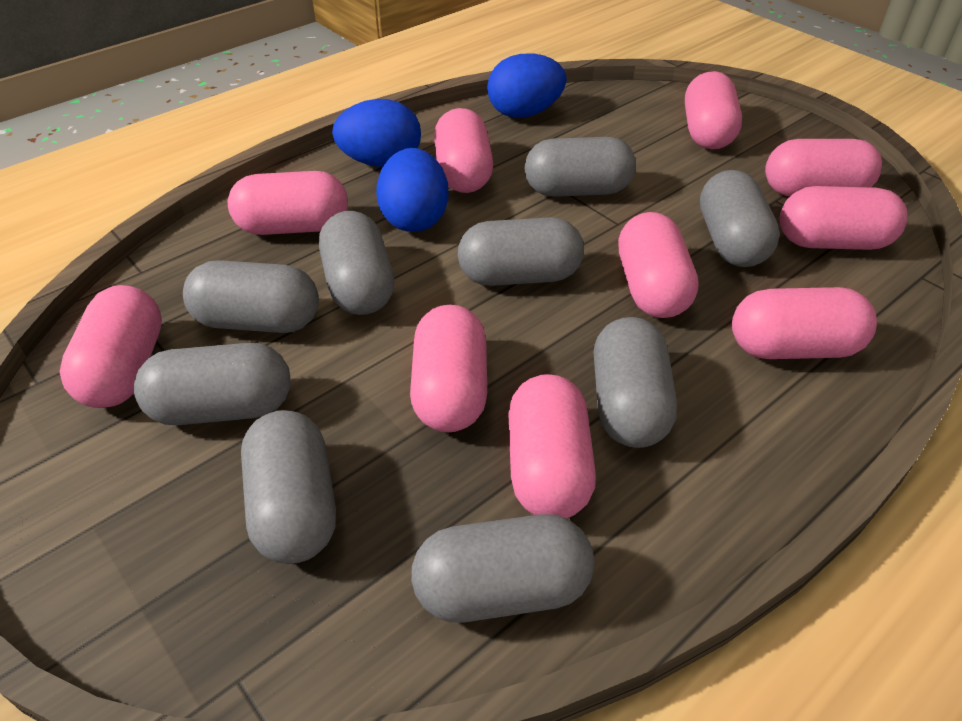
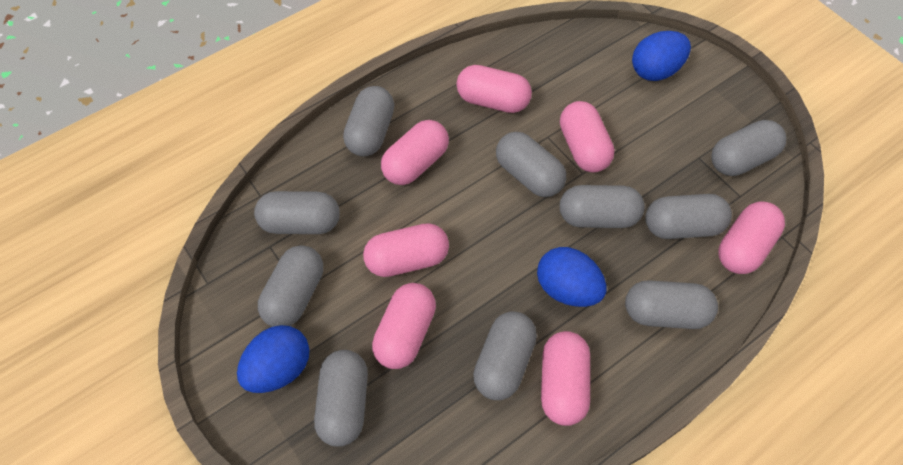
grey capsule: [134,343,291,425] [183,260,319,333] [241,410,336,564] [319,211,394,315] [411,514,594,622] [458,217,584,286] [525,137,636,197] [593,317,677,448] [700,170,780,267] = 9 -> [254,191,340,234] [258,245,323,327] [314,350,368,447] [343,86,394,157] [473,311,537,400] [496,132,566,197] [560,185,645,228] [625,280,718,329] [645,194,732,239] [711,120,786,176] = 10
pink capsule: [60,285,162,408] [228,171,348,235] [410,305,487,432] [434,108,493,193] [508,374,596,518] [618,212,699,318] [685,71,742,149] [732,287,877,359] [765,139,882,196] [780,186,907,250] = 10 -> [363,223,449,277] [372,283,436,369] [381,120,449,185] [456,65,532,113] [541,331,590,426] [560,101,615,173] [718,202,785,274] = 7

